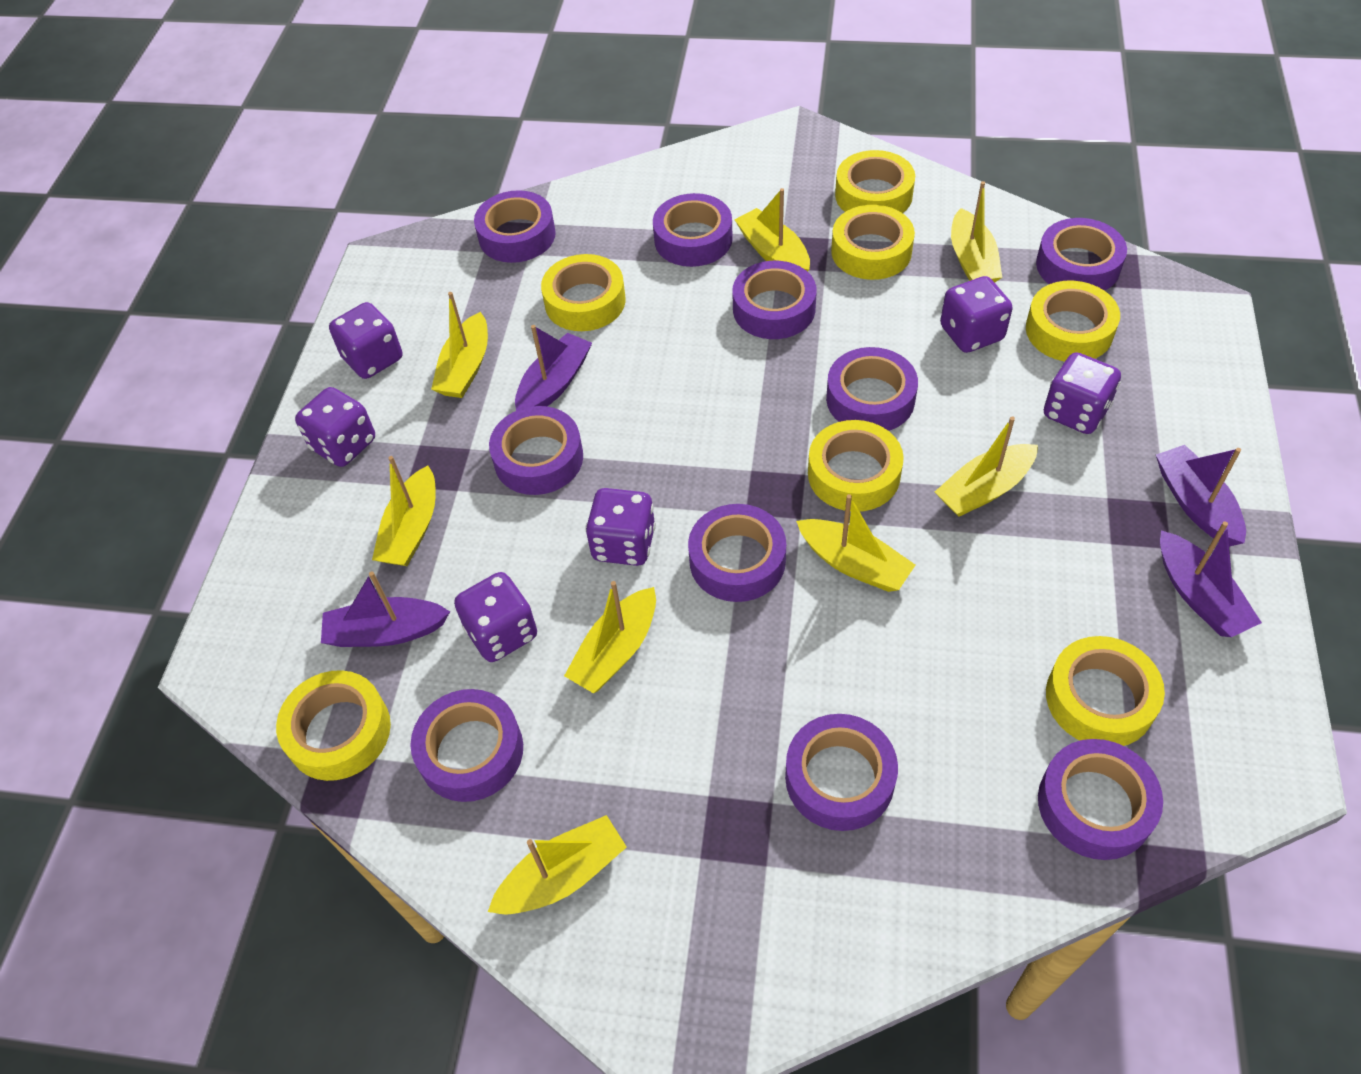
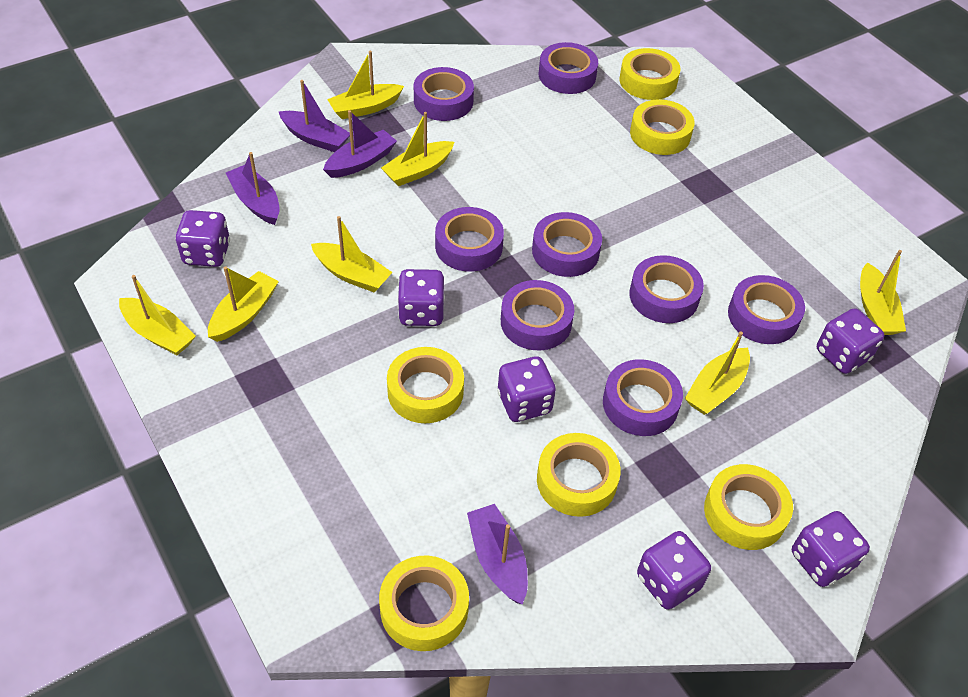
purple tape: [410,689,523,802] [474,190,556,263] [489,406,583,495] [653,193,733,267] [688,504,786,602] [732,261,817,339] [785,714,898,831] [826,347,918,431] [1036,218,1127,291] [1038,739,1163,860] = 10 -> [414,67,474,121] [435,207,504,272] [501,280,574,350] [532,212,602,277] [539,42,598,94] [603,359,683,436] [629,255,704,323] [728,275,805,344] = 8
yellow boat: [372,456,436,566] [431,292,488,398] [488,815,627,915] [564,581,656,694] [735,188,810,272] [796,494,915,592] [935,416,1038,517] [951,181,1002,283] = 8 -> [119,275,196,355] [208,266,279,342] [311,216,393,293] [327,51,404,119] [381,112,454,186] [684,331,750,415] [860,250,906,335] = 7
yellow tape: [276,670,391,781] [541,254,626,331] [808,420,904,512] [831,205,915,280] [835,150,915,213] [1026,281,1120,361] [1046,636,1165,746] = 7 -> [379,556,469,651] [387,347,464,423] [537,433,621,517] [619,48,681,100] [630,99,695,155] [704,464,793,550] = 6

